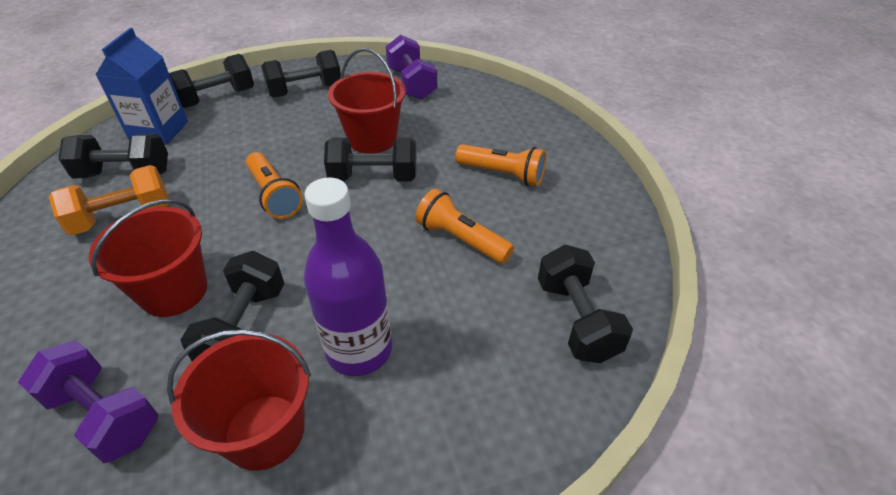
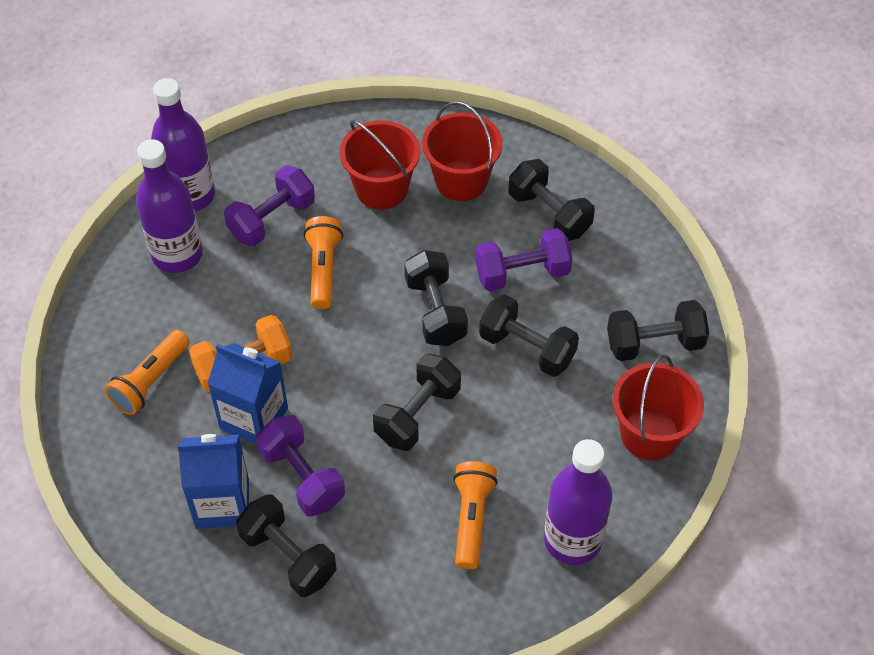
blue carton: [96,28,188,145] = 1 -> [177,434,249,529] [208,343,288,445] = 2
purple bottle: [304,177,392,376] = 1 -> [136,139,203,273] [151,78,215,212] [544,439,613,565] = 3
purple dumbbell: [18,340,159,463] [386,35,437,100] = 2 -> [224,165,315,246] [256,415,345,517] [475,228,573,292] = 3

